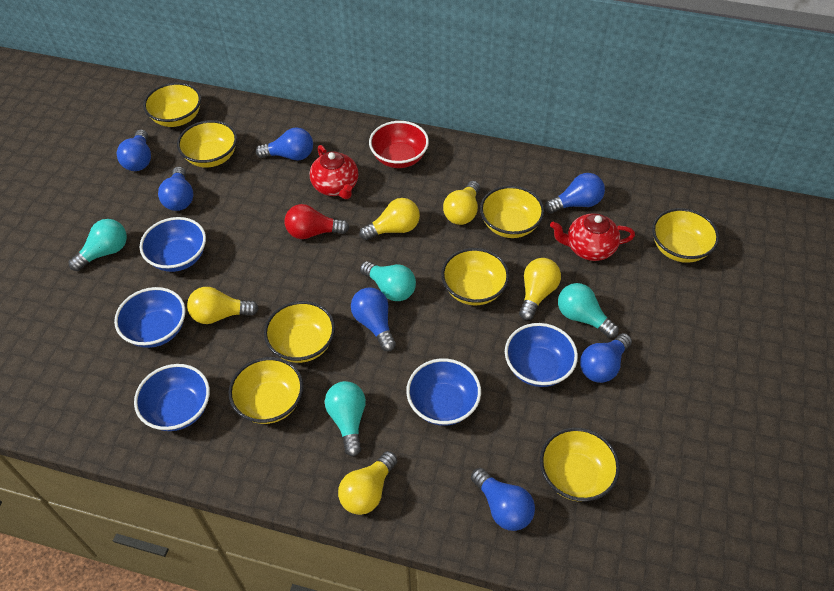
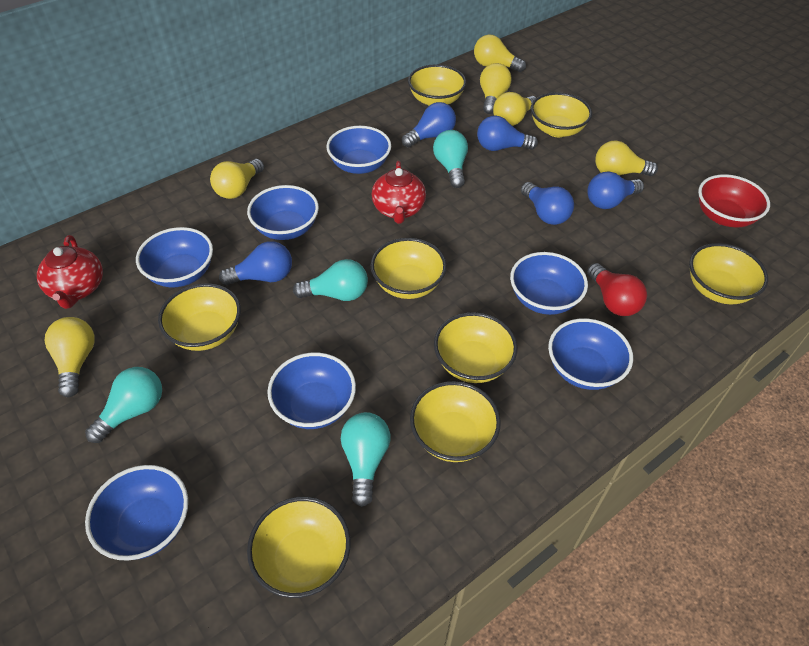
blue bowl: [114,287,185,348] [134,364,210,431] [140,217,206,272] [406,358,481,426] [505,323,578,387] = 5 -> [85,465,188,561] [136,227,213,287] [247,185,319,240] [267,352,356,429] [326,126,391,174] [510,252,588,315] [548,318,633,390] = 7
blue light bulb: [117,130,151,171] [158,167,193,211] [256,128,313,160] [351,287,396,351] [471,468,535,531] [545,173,605,213] [580,333,632,383] = 7 -> [219,241,292,285] [402,102,456,147] [477,116,538,151] [521,182,574,225] [587,172,644,209] = 5
yellow light bulb: [187,287,259,324] [338,451,397,515] [359,198,420,240] [443,181,480,225] [519,258,561,320] = 5 -> [45,317,95,397] [210,159,264,199] [474,35,526,72] [480,63,512,114] [493,92,536,126] [595,140,658,176] = 6

